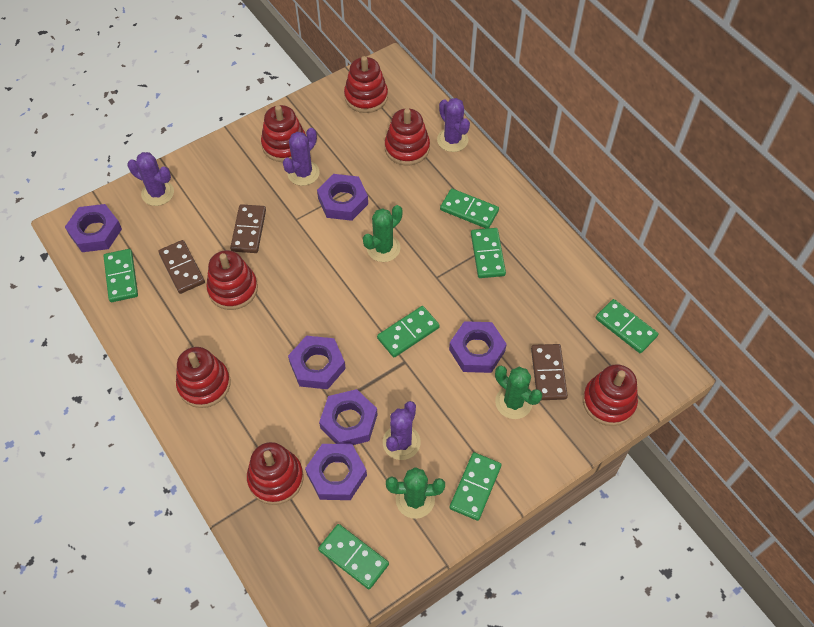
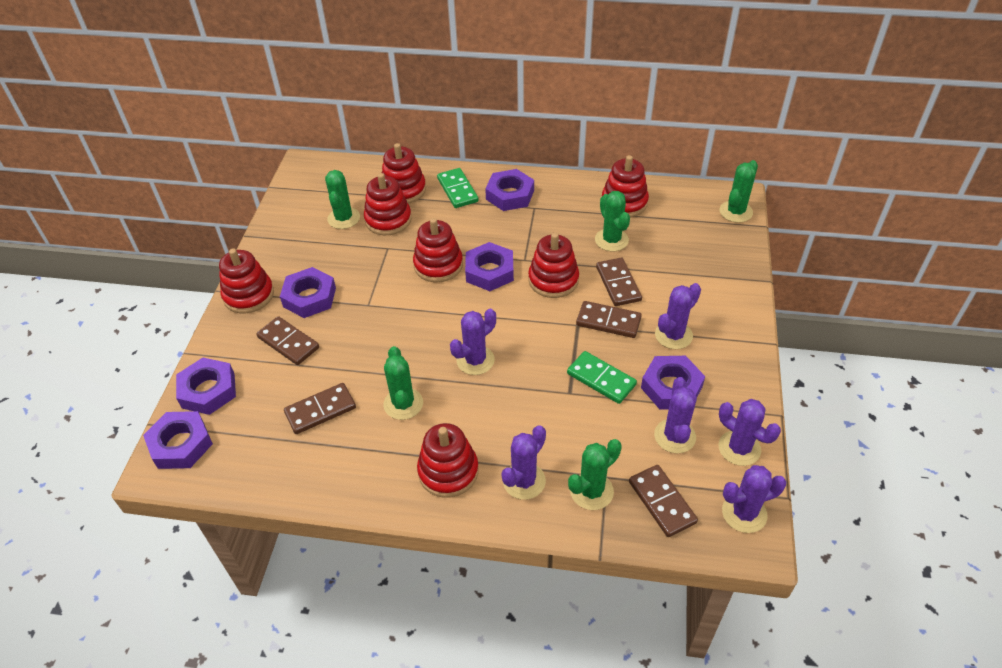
brown domino: [158,240,205,294] [230,204,266,253] [531,344,568,400] = 3 -> [256,316,319,365] [284,383,356,434] [576,301,642,338] [596,258,642,306] [629,465,698,537] = 5
green cactus: [363,205,403,262] [386,467,445,519] [495,366,542,419] = 3 -> [325,170,360,229] [383,346,423,420] [568,439,622,510] [595,191,630,251] [720,160,758,223] = 5
green domino: [103,249,138,302] [318,524,389,589] [377,306,440,357] [440,188,499,229] [450,452,502,521] [471,228,506,278] [595,299,659,353] = 7 -> [437,168,479,208] [567,351,637,404] = 2
purple cactus: [128,152,174,206] [283,128,319,186] [383,401,421,460] [437,98,470,152] = 4 -> [450,309,496,375] [501,425,546,500] [654,377,697,453] [655,283,701,349] [718,399,781,466] [722,465,786,533] = 6

